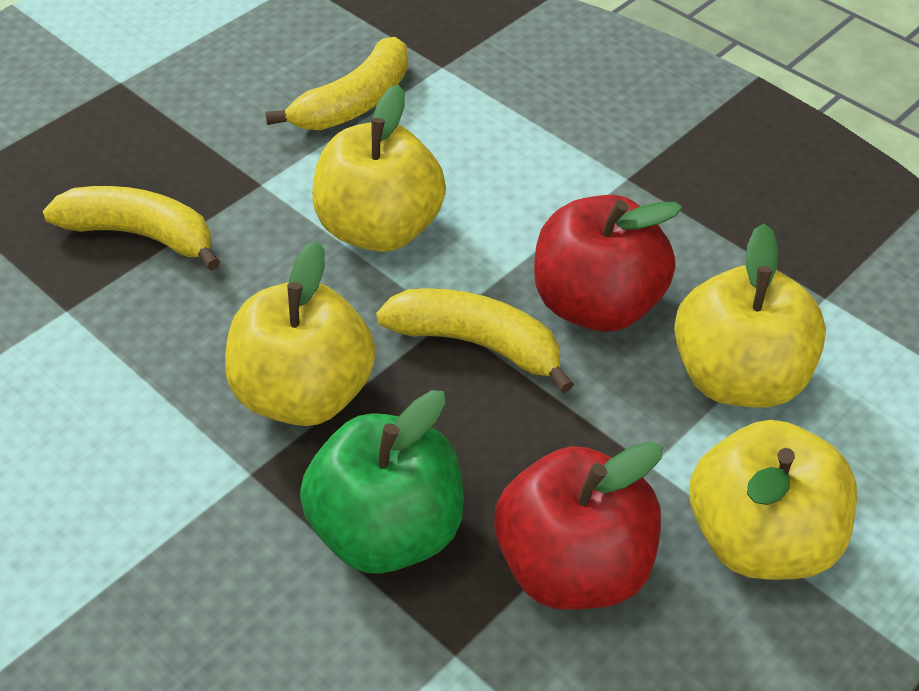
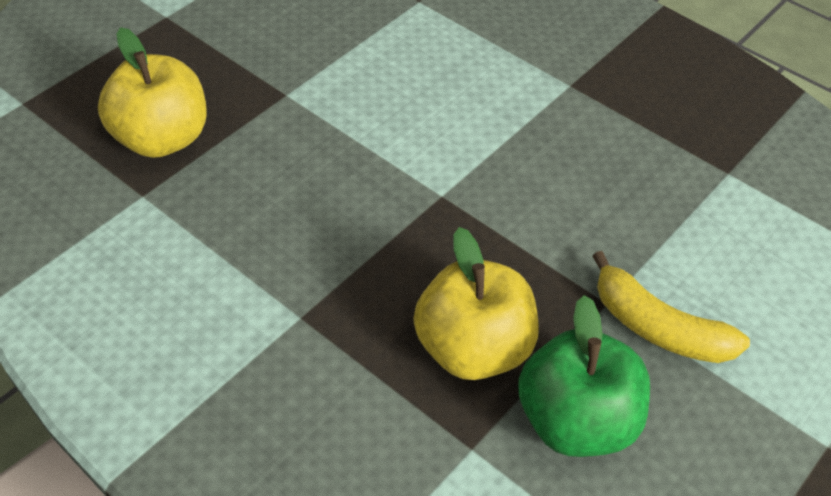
red apple: [494,441,663,610] [534,195,682,332] = 2 -> none = 0
yellow apple: [225,241,376,426] [312,85,446,252] [674,224,826,408] [690,420,857,580] = 4 -> [98,27,206,158] [413,227,539,380] = 2
yellow banana: [43,186,220,271] [265,37,408,130] [376,288,574,393] = 3 -> [592,251,750,363] = 1

